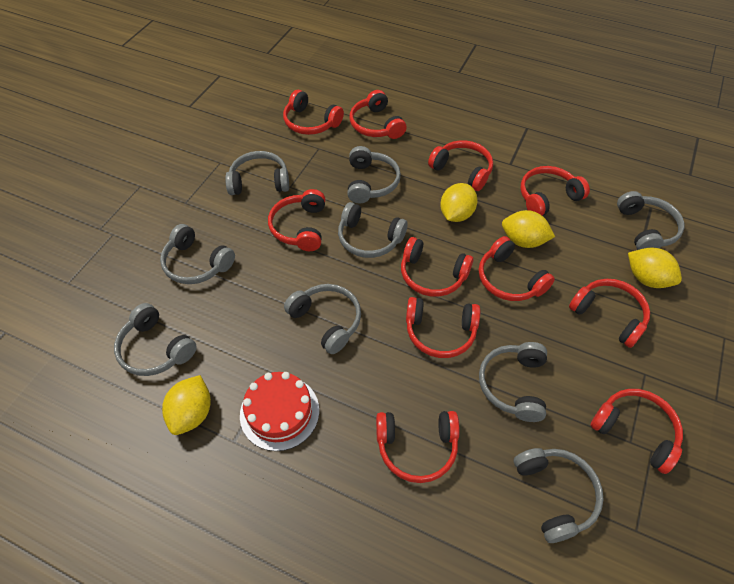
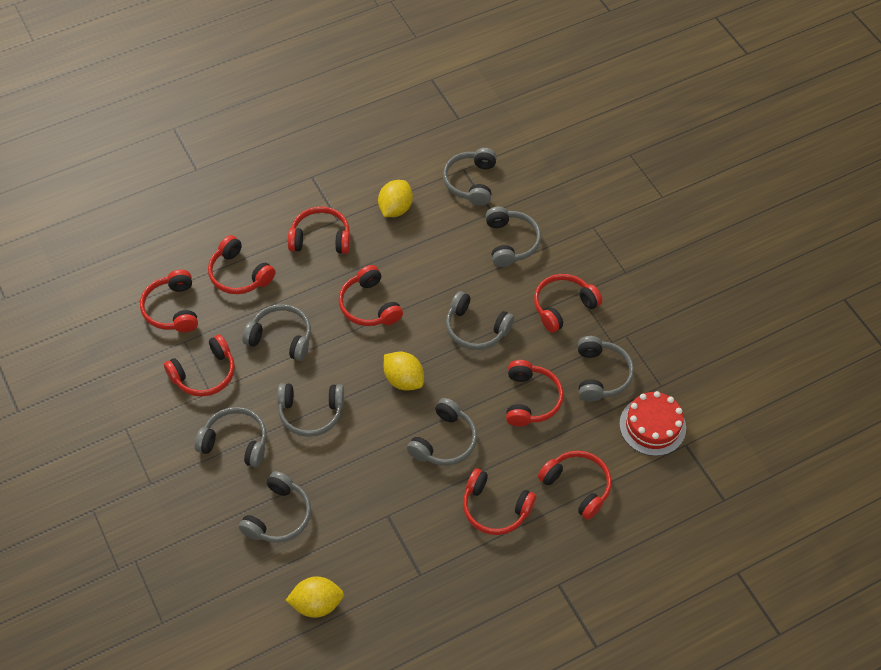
red headphones: [268,189,325,251] [283,90,344,135] [350,90,407,139] [376,411,459,483] [401,237,473,297] [406,297,480,358] [428,140,493,191] [479,236,555,301] [520,166,590,216] [569,279,650,348] [590,389,683,474] = 11 -> [140,270,198,332] [164,334,235,396] [208,235,275,294] [288,206,350,254] [339,265,403,326] [463,469,536,535] [506,360,564,426] [534,274,602,333] [538,451,612,520] = 9
yellow lemon: [162,375,211,435] [440,183,478,222] [502,210,555,248] [628,247,682,288] = 4 -> [286,576,344,618] [378,180,413,217] [384,352,424,391] = 3

